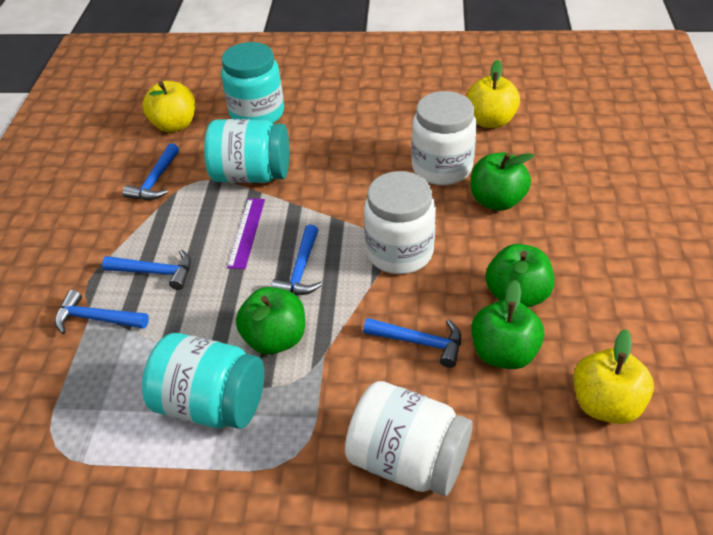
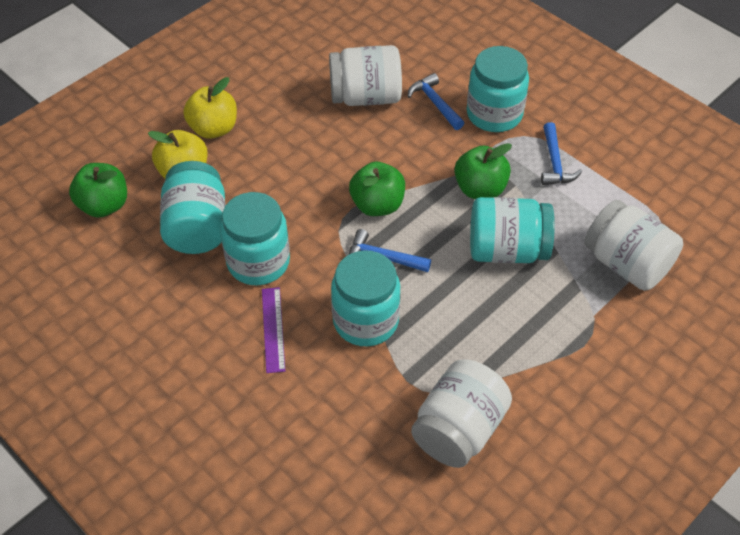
blue hammer: [55,290,149,334] [102,250,191,290] [123,143,179,200] [271,225,322,295] [363,318,461,368] = 5 -> [349,229,431,272] [407,73,464,130] [541,122,582,185] = 3
green apple: [236,287,305,355] [471,152,534,211] [471,280,544,369] [485,244,554,307] = 4 -> [69,163,127,218] [349,162,405,216] [454,143,512,199] = 3
turquoise jar: [142,333,264,429] [204,119,289,183] [221,42,284,124] = 3 -> [160,161,226,254] [220,192,290,285] [331,250,401,346] [467,46,529,132] [470,197,555,263] = 5
yellow apple: [143,81,195,132] [466,60,520,128] [573,329,654,424] = 3 -> [148,130,208,179] [183,77,237,139] = 2

